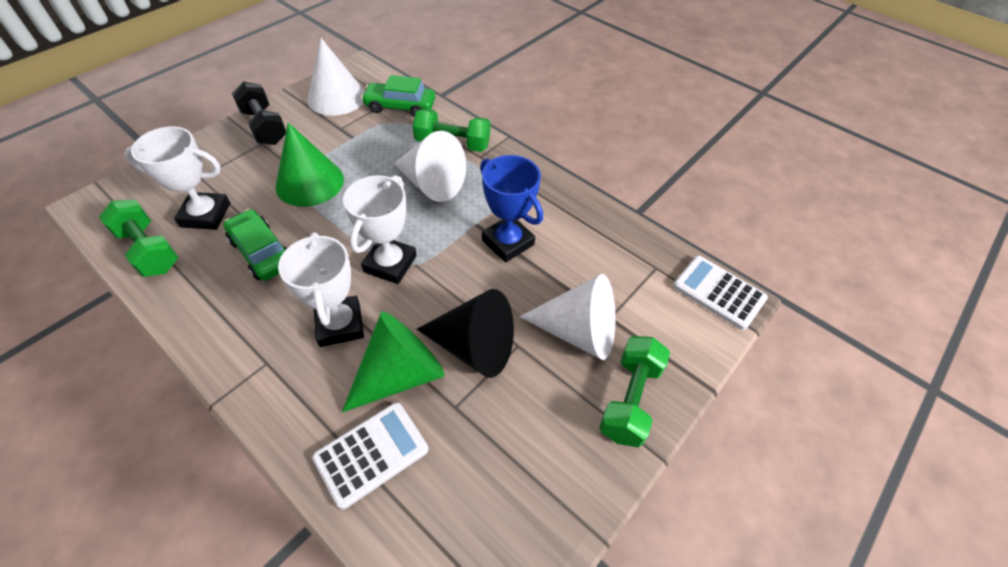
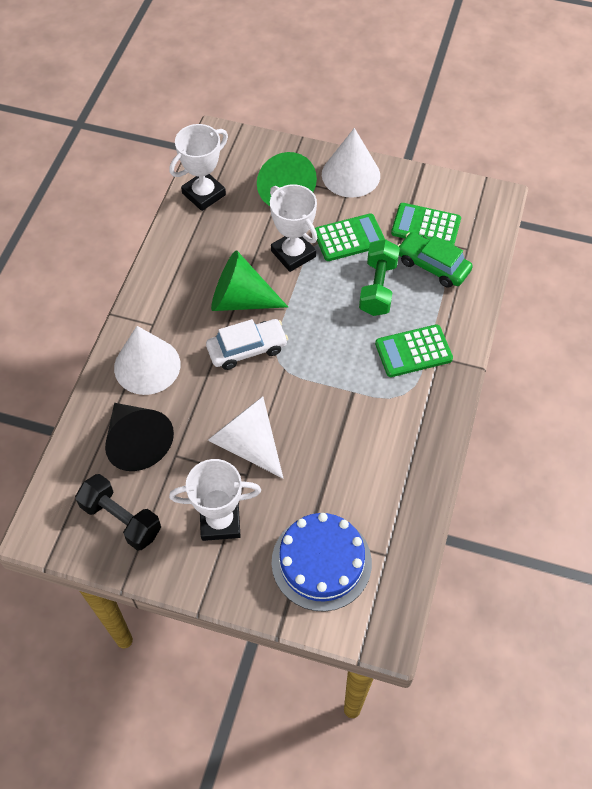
blue cake: none = 0 -> [272,513,372,612] = 1
blue trophy: [480,155,543,263] = 1 -> none = 0
green calculator: none = 0 -> [315,213,385,261] [375,324,453,377] [391,203,461,245] = 3
green car: [223,209,287,281] [361,75,435,117] = 2 -> [398,232,473,288] = 1
green dumbbell: [99,200,178,277] [413,109,490,152] [599,336,670,447] = 3 -> [359,239,400,316] = 1
white calculator: [312,402,429,509] [673,256,768,330] = 2 -> none = 0
white car: none = 0 -> [206,319,288,370] = 1

